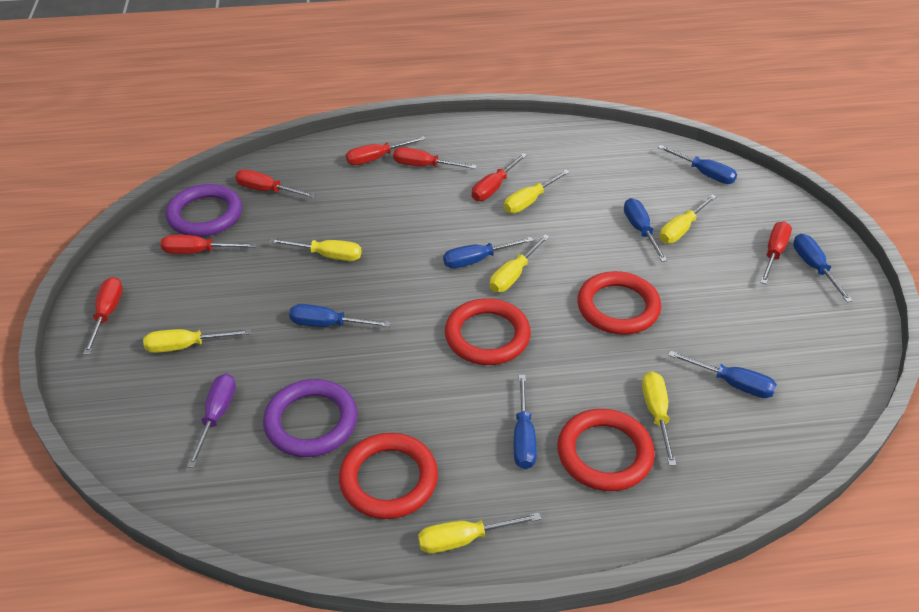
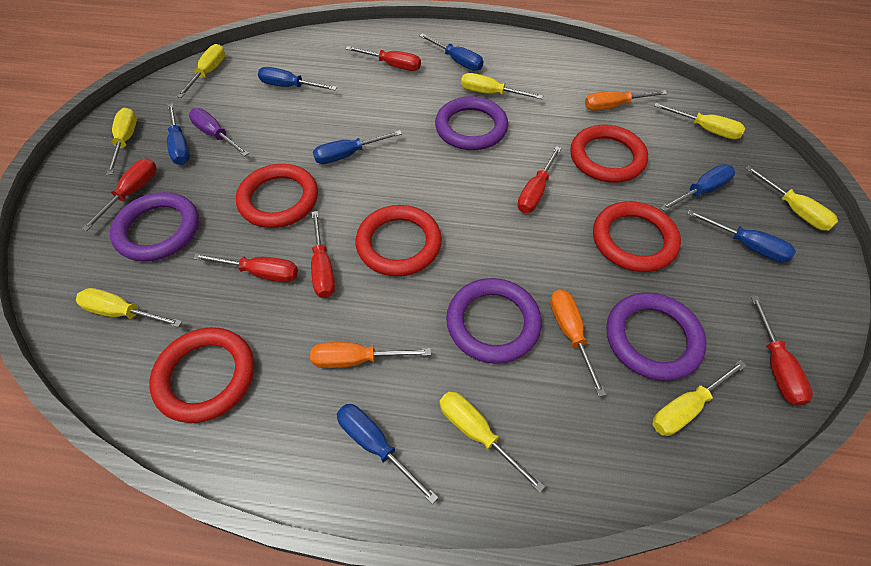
orange screwdriver: none = 0 -> [310,342,431,368] [550,290,606,397] [585,90,668,111] = 3
purple ring: [166,184,242,237] [263,379,358,457] = 2 -> [110,192,199,262] [435,96,508,150] [446,278,542,364] [606,292,707,381] = 4
red ring: [339,433,438,519] [445,298,531,365] [557,409,655,491] [577,271,661,335] = 4 -> [149,327,254,423] [236,164,318,228] [355,205,442,277] [570,125,648,183] [593,201,681,272] = 5
red screwdriver: [83,277,123,355] [160,235,256,254] [235,169,316,198] [346,136,426,165] [393,147,477,169] [472,153,527,201] [760,221,792,284] = 7 -> [82,158,156,231] [193,253,298,283] [311,211,335,298] [346,46,421,71] [517,146,561,213] [751,296,813,406] = 6
yellow screwdriver: [143,329,251,353] [269,238,362,261] [418,513,541,553] [490,234,549,292] [504,170,570,213] [642,371,676,466] [660,194,717,243] = 7 -> [76,288,182,327] [106,108,137,175] [177,44,225,98] [440,392,545,493] [461,73,543,99] [652,360,747,436] [654,103,746,139] [745,166,838,231] = 8

